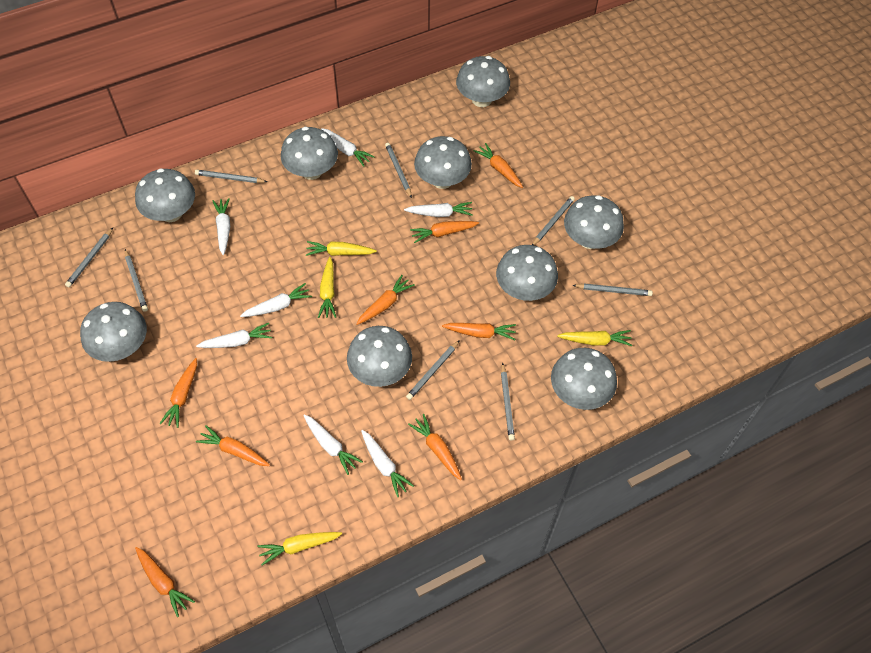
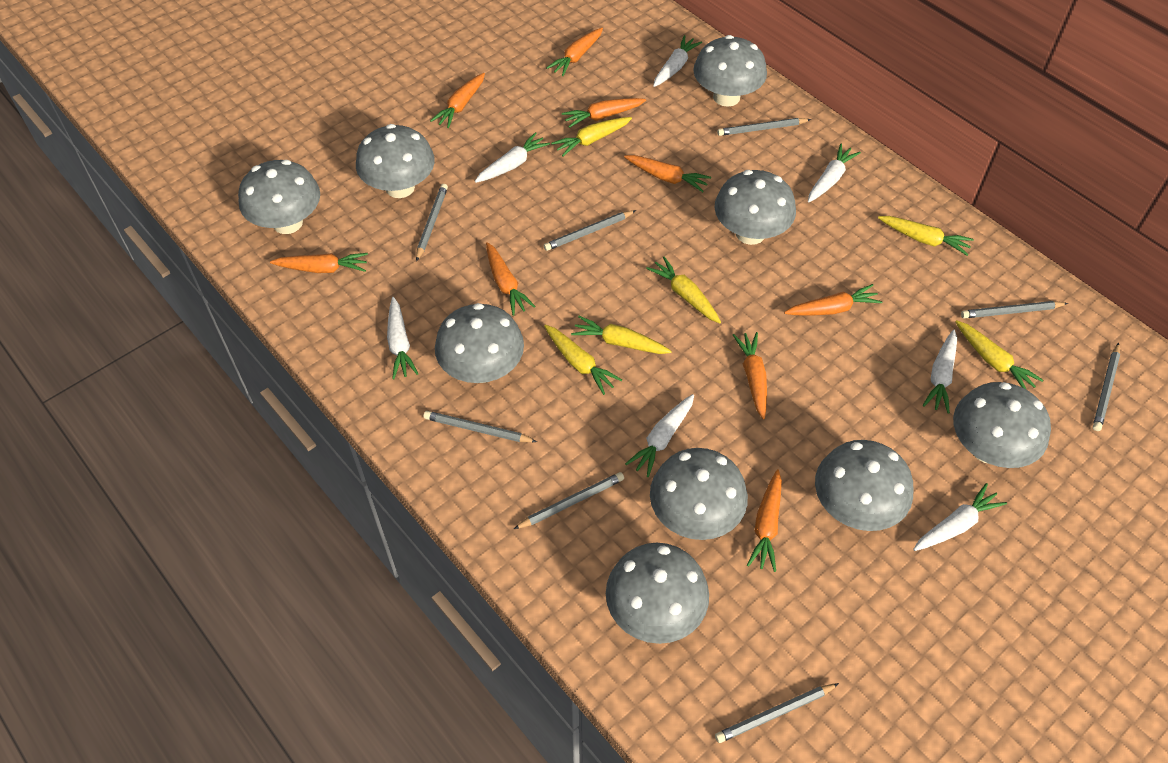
orange carrot: [135,547,195,617] [159,358,197,428] [196,425,270,466] [356,275,415,325] [408,414,462,480] [410,221,479,243] [442,323,516,340] [474,143,523,188] = 8 -> [270,253,368,273] [430,73,485,128] [486,242,536,316] [546,28,603,76] [562,98,646,128] [624,155,711,192] [733,332,767,419] [747,470,782,572] [784,284,882,316] = 9
yellow carrot: [257,532,342,566] [306,241,377,256] [318,257,336,318] [557,330,632,346] = 4 -> [544,325,622,395] [551,117,632,157] [571,316,672,354] [646,256,721,323] [878,216,974,256] [955,320,1044,390] = 6

